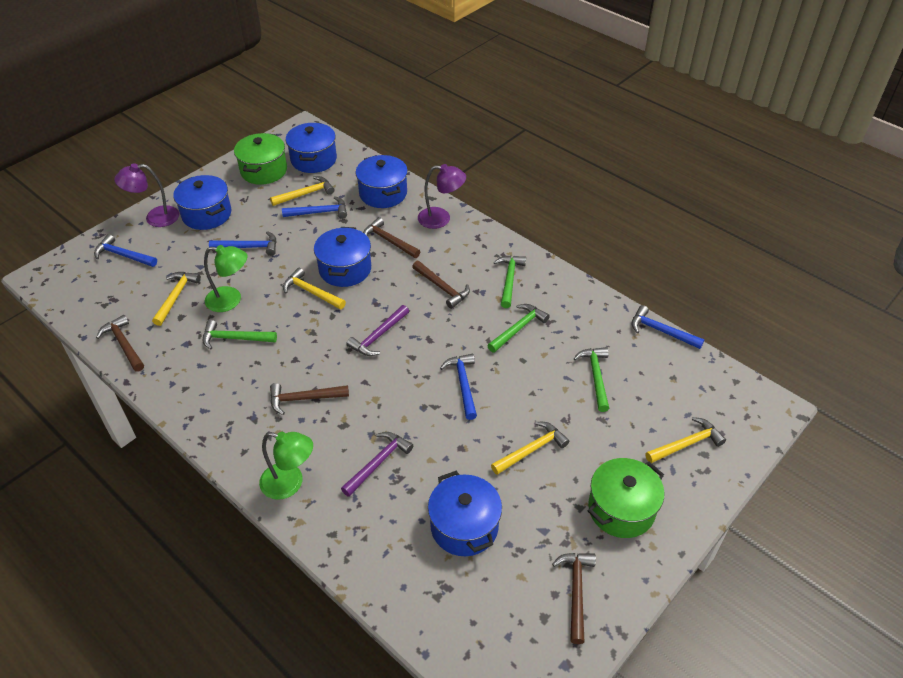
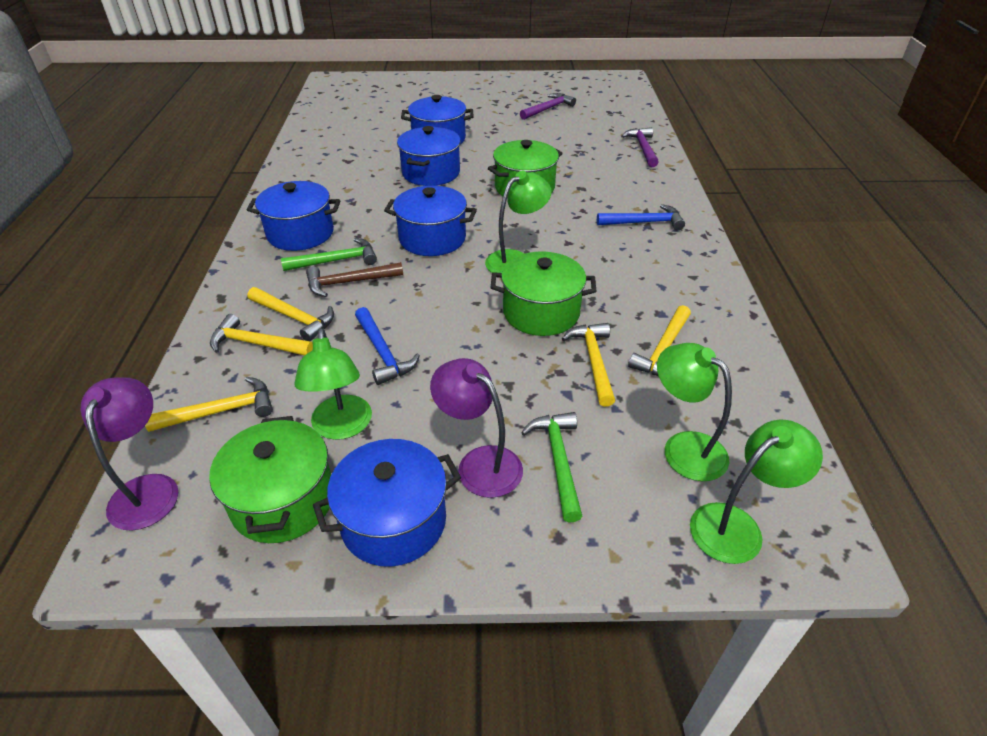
blue hammer: [94,234,157,267] [209,231,277,256] [282,196,347,219] [440,354,477,420] [631,305,705,349] = 5 -> [355,307,420,385] [597,204,685,230] = 2
brown hammer: [96,315,144,371] [270,383,349,415] [363,217,420,258] [412,261,470,309] [552,553,596,644] = 5 -> [306,262,403,297] = 1
green hammer: [203,320,277,350] [487,304,550,353] [494,256,526,308] [574,347,610,412] = 4 -> [281,238,377,271] [521,412,582,523] = 2
green lamp: [204,245,247,312] [259,432,313,500] = 2 -> [295,328,372,440] [485,171,552,273] [657,343,732,481] [690,420,823,564] = 4
green pot: [234,133,287,185] [588,458,664,538] = 2 -> [209,416,331,543] [488,140,563,199] [490,251,596,336] = 3

